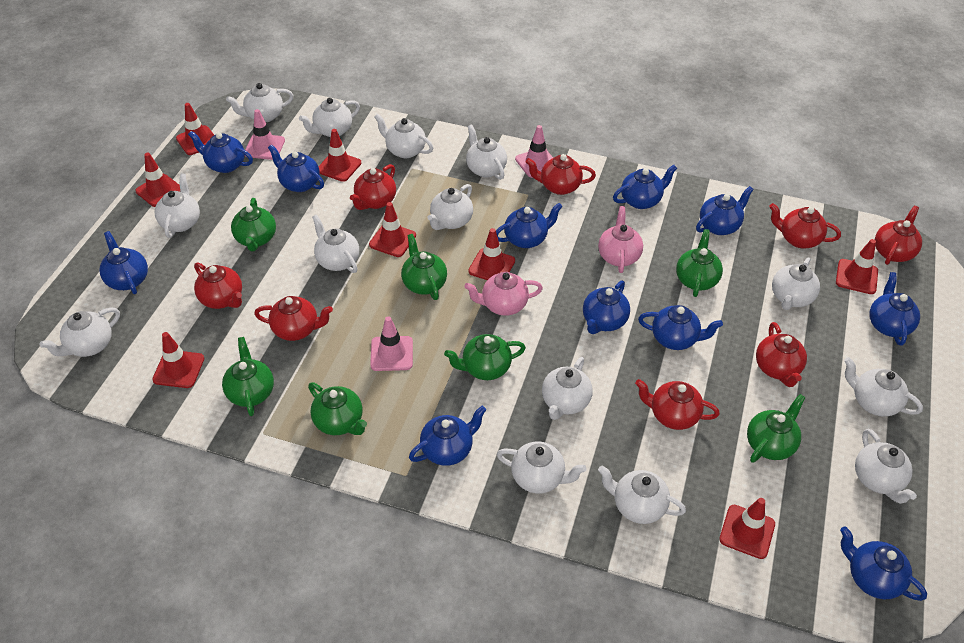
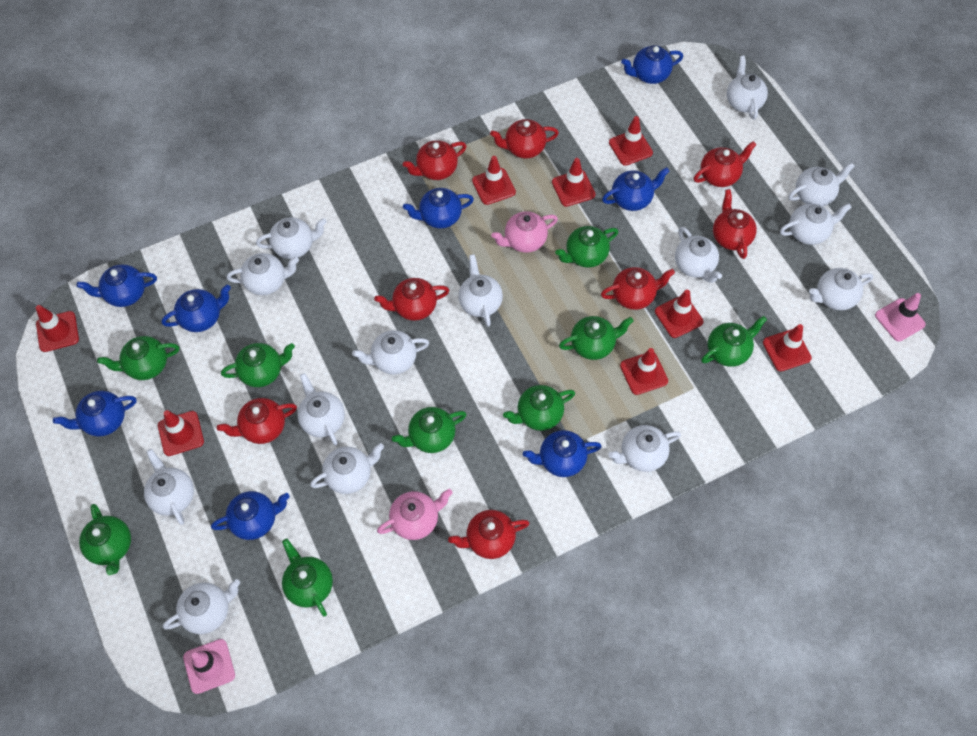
blue teapot: [99,231,148,294] [188,131,253,173] [268,144,324,192] [409,406,486,466] [496,203,563,248] [583,280,630,334] [613,165,677,209] [638,305,723,350] [696,186,754,235] [840,527,927,601] [869,272,920,346] = 11 -> [53,391,137,436] [77,264,157,307] [162,285,231,332] [211,491,290,540] [403,188,474,229] [523,430,602,477] [602,167,669,211] [621,45,683,84] = 8
green teapot: [222,337,274,416] [231,198,276,251] [308,382,367,435] [401,234,447,300] [444,334,526,380] [676,229,723,297] [747,394,806,463] = 7 -> [79,504,131,575] [97,336,179,380] [221,343,295,387] [282,539,333,617] [392,407,467,453] [503,385,575,431] [555,226,618,268] [559,316,634,360] [701,316,767,367] = 9
pink traffic cone: [245,109,285,160] [370,316,413,371] [515,125,553,178] = 3 -> [183,639,235,694] [875,293,926,342] = 2

